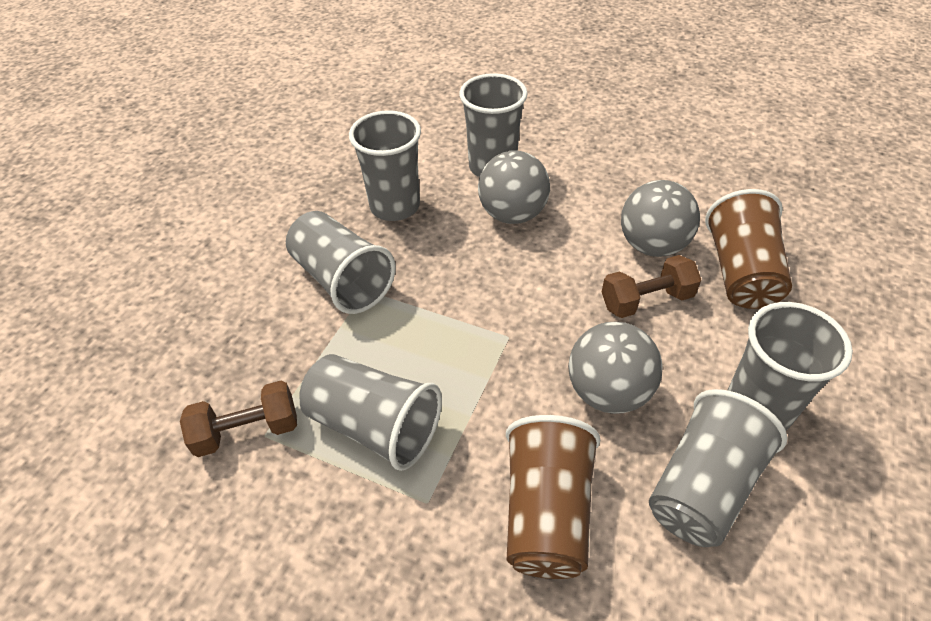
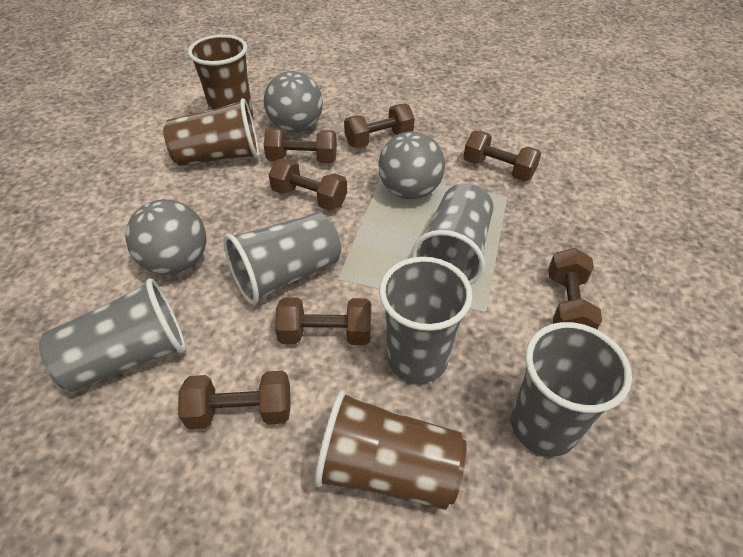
brown cup: [506,415,601,579] [705,189,792,309] = 2 -> [163,98,259,166] [188,34,253,117] [315,390,467,510] = 3
brown dumbbell: [180,381,297,457] [602,255,701,318] = 2 -> [178,371,291,430] [264,128,337,163] [269,158,347,211] [275,297,371,345] [344,104,415,148] [463,131,541,181] [548,248,602,329] = 7
grey cup: [286,211,396,314] [299,354,442,471] [349,110,421,221] [459,73,528,177] [649,389,787,547] [728,302,853,431] = 6 -> [39,278,186,392] [223,212,341,305] [379,257,473,384] [412,183,493,285] [511,322,632,457] = 5

